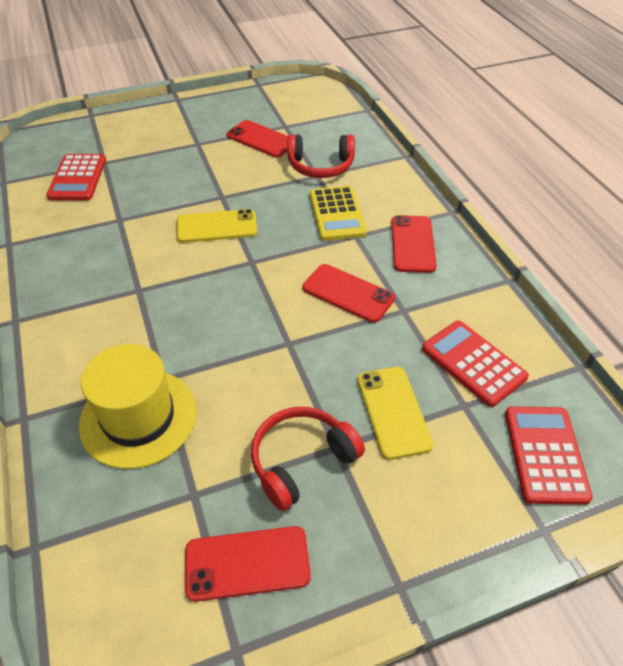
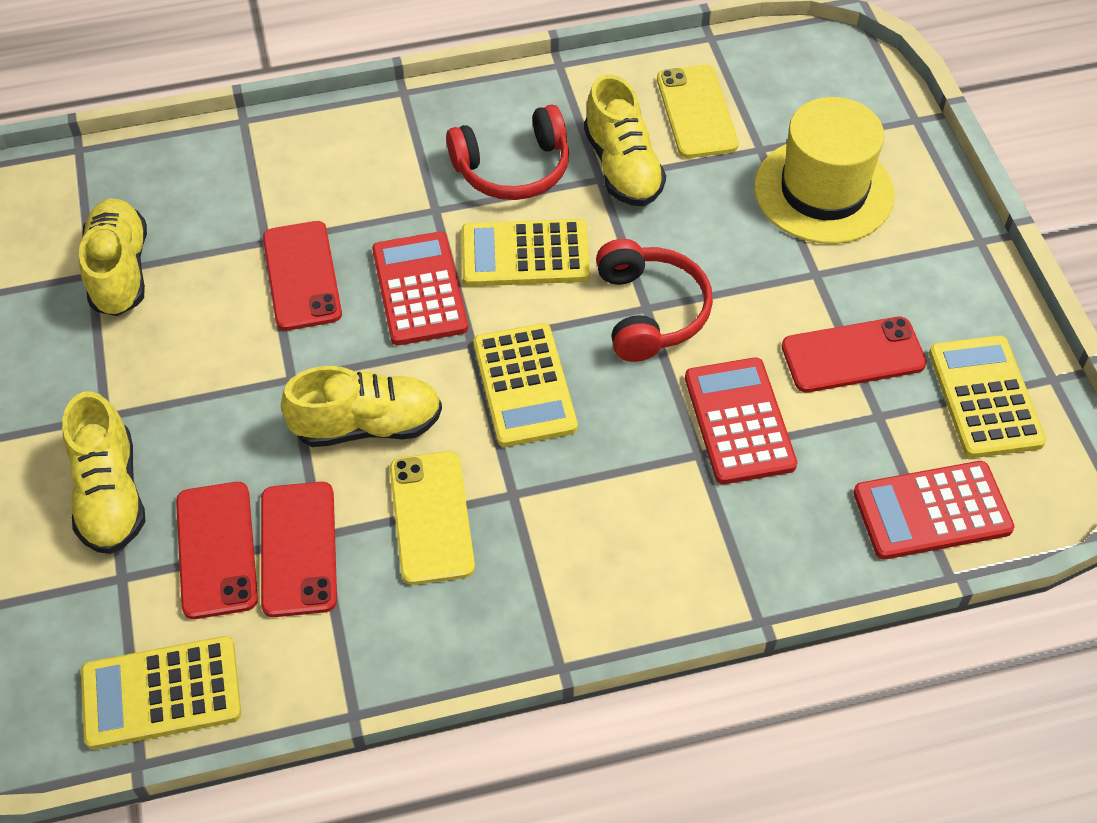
yellow calculator: [310,186,367,241] = 1 -> [81,636,241,750] [461,219,590,287] [473,323,578,447] [929,335,1046,458] = 4
yellow shoe: none = 0 -> [62,391,146,554] [79,199,147,316] [281,366,442,447] [584,74,666,206] = 4

